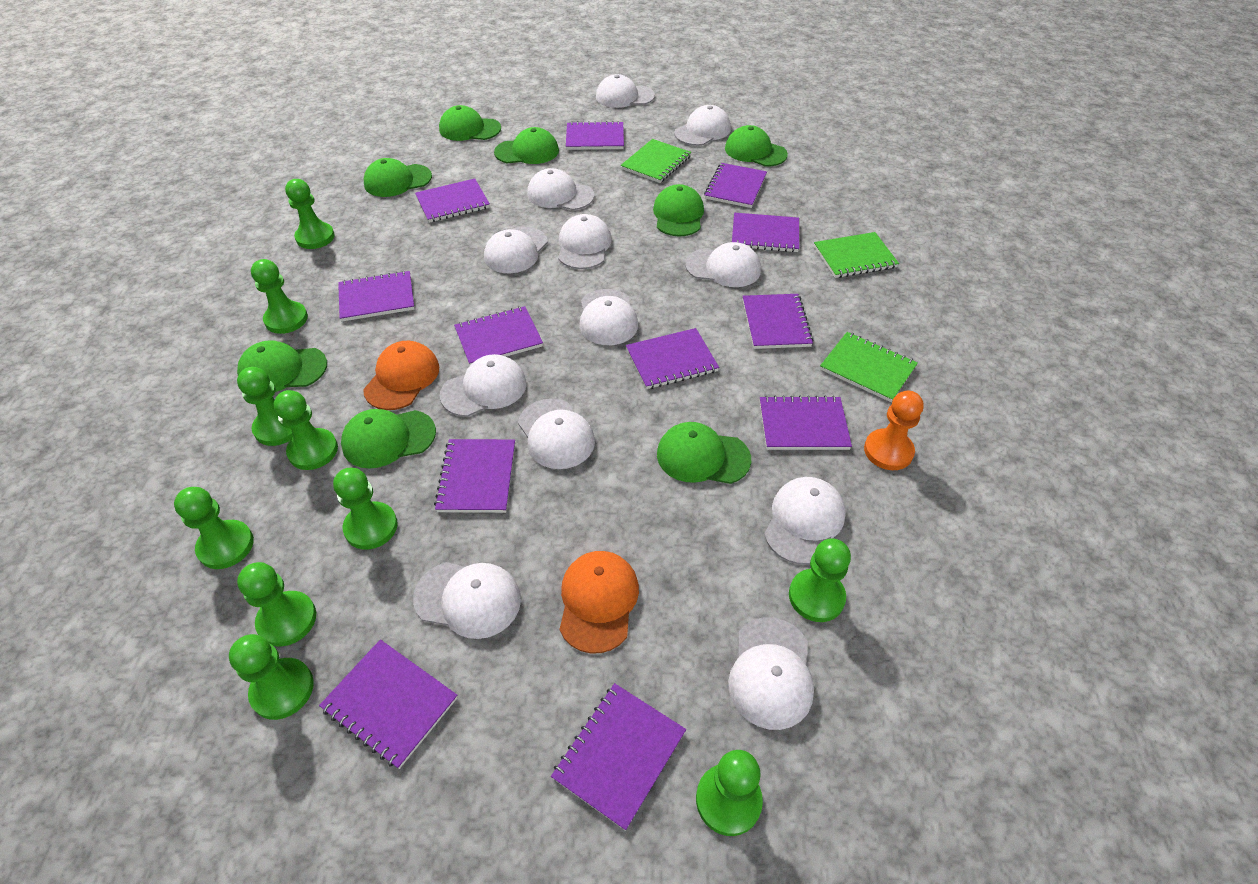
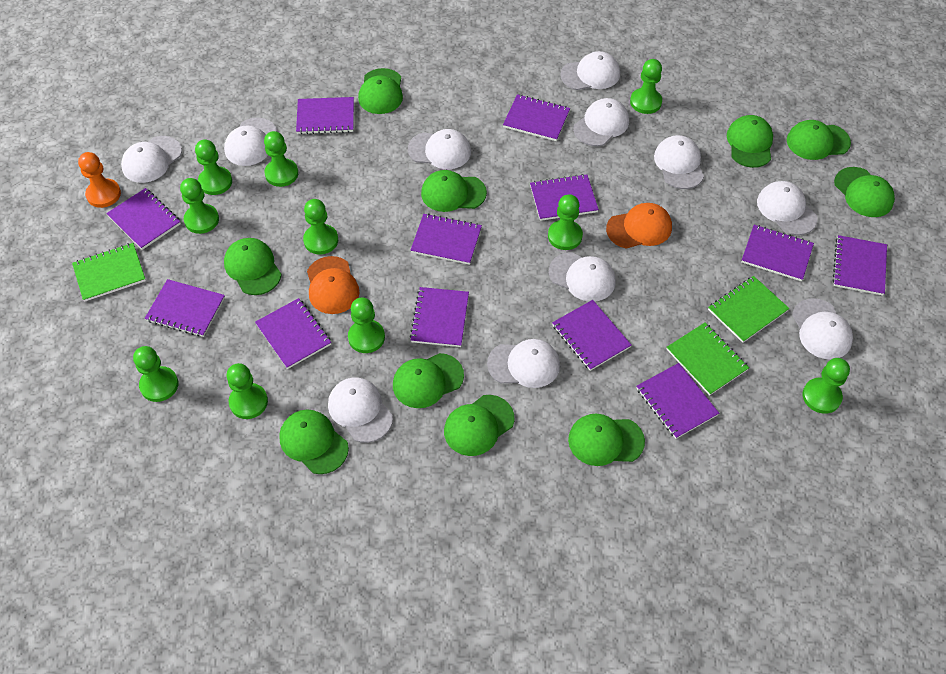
green cap: [237,340,327,392] [341,409,436,468] [364,158,432,197] [439,105,501,141] [494,127,559,164] [653,184,704,236] [657,422,751,484] [725,125,788,166] = 8 -> [224,238,282,295] [279,409,349,474] [358,68,403,114] [393,353,464,408] [421,170,487,212] [444,395,514,456] [568,414,645,466] [727,115,773,168] [787,120,851,160] [834,167,895,217] = 10
white cap: [413,562,521,639] [440,354,527,417] [484,227,548,273] [518,399,595,469] [527,168,594,210] [558,214,612,269] [579,289,638,345] [596,74,655,108] [674,105,731,146] [685,242,761,287] [728,617,814,730] [764,477,846,564] = 12 -> [121,136,182,183] [224,118,277,166] [328,378,393,443] [408,129,471,169] [487,339,560,388] [549,252,616,302] [560,51,620,90] [573,98,629,146] [654,135,704,189] [757,181,818,235] [792,298,853,360] = 11

